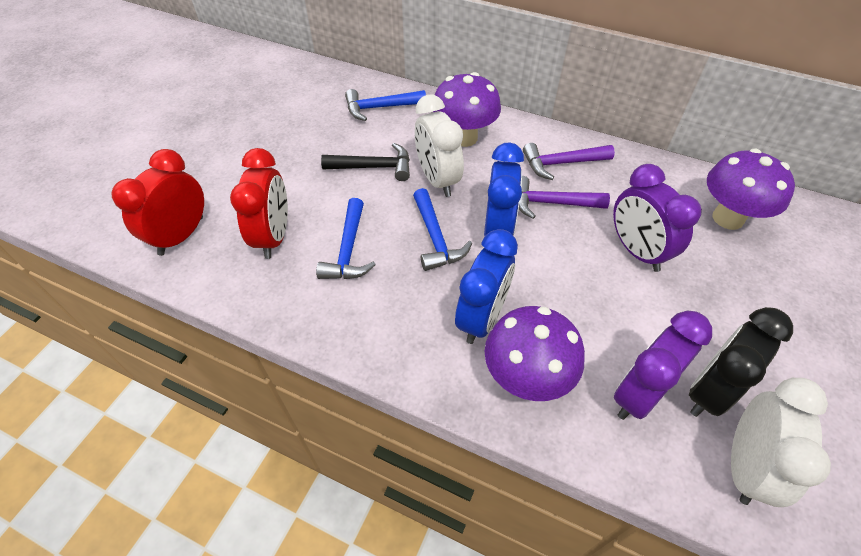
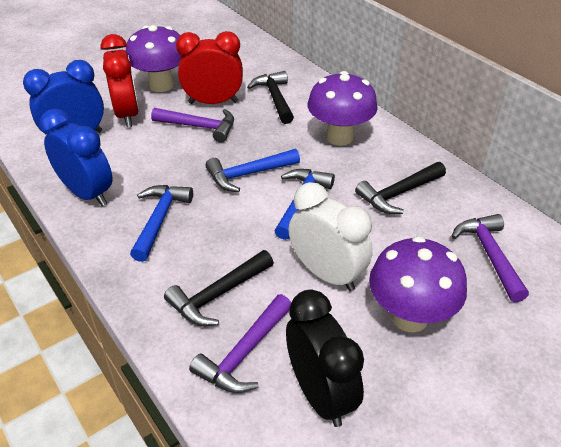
black hammer: [321,143,410,181] = 1 -> [164,250,274,326] [247,71,294,124] [355,162,446,214] = 3
purple clock: [613,164,702,272] [614,311,712,420] = 2 -> none = 0
purple hammer: [519,176,610,219] [523,143,615,180] = 2 -> [151,108,234,143] [189,294,291,393] [452,214,529,302] = 3
white clock: [415,95,464,197] [731,378,831,507] = 2 -> [289,182,373,291] = 1

